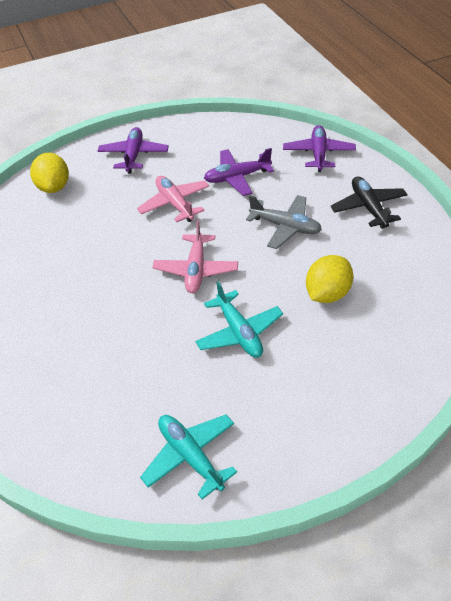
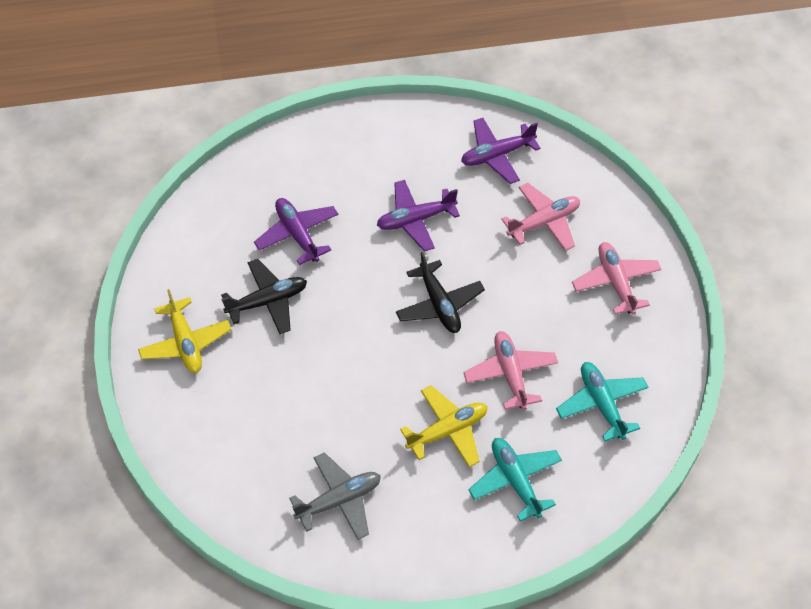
black plane: [330,177,408,229] = 1 -> [221,259,307,334] [396,252,485,333] = 2
pink plane: [137,176,209,222] [153,220,238,293] = 2 -> [463,331,558,410] [501,183,580,251] [572,242,662,315] = 3
yellow lemon: [30,153,69,193] [306,255,353,303] = 2 -> none = 0
yellow plane: none = 0 -> [138,289,231,373] [400,386,487,467] = 2

